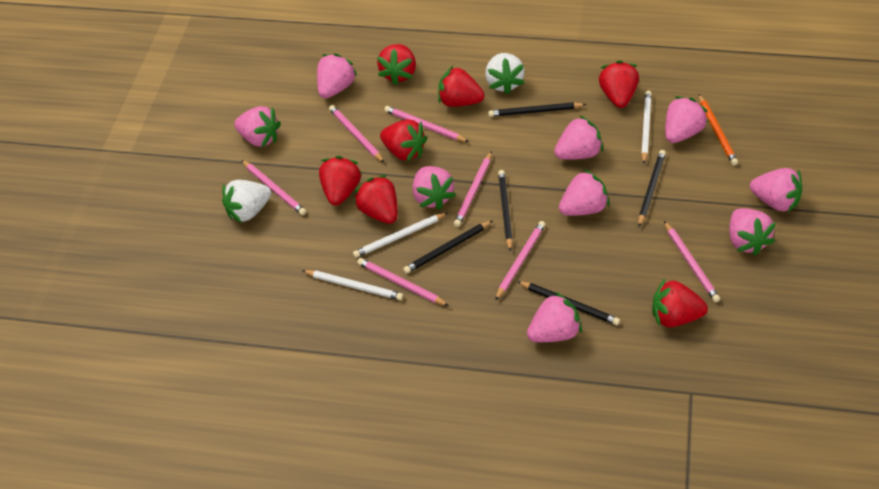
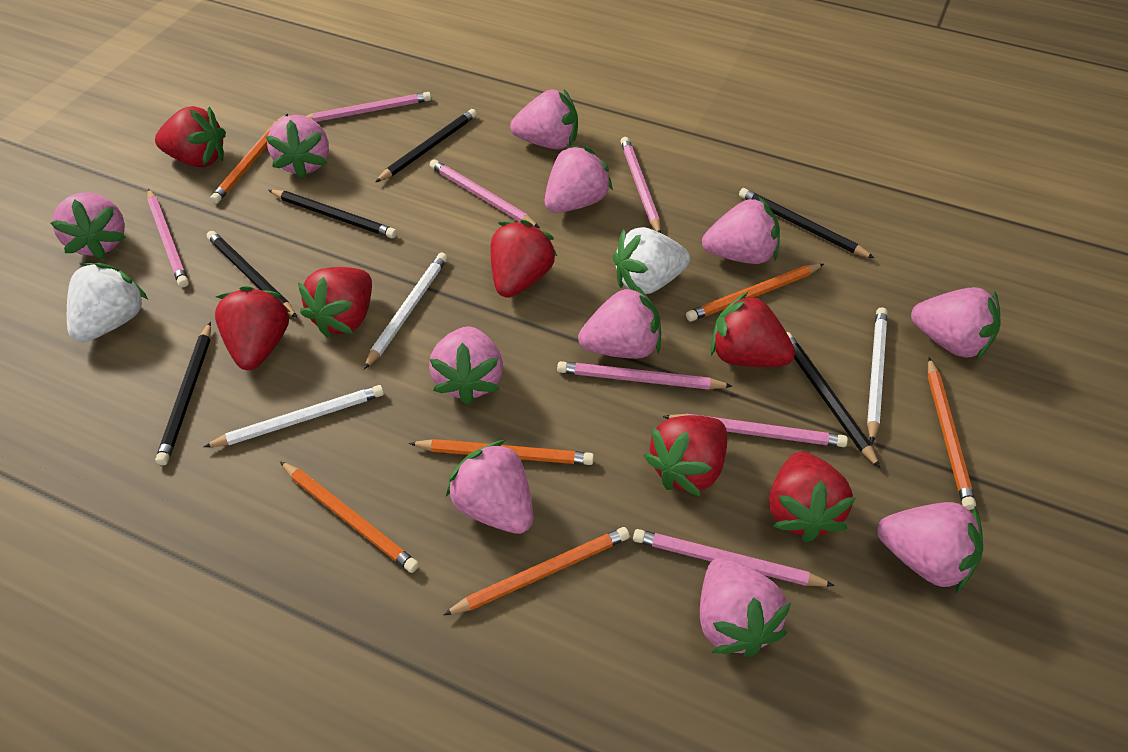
black pencil: [403,220,493,274] [488,102,586,117] [498,170,513,252] [517,281,620,325] [638,150,666,227] = 5 -> [155,322,211,465] [207,231,297,318] [268,190,397,238] [375,109,477,182] [739,188,874,258] [786,332,880,468] = 6
orange pencil: [699,94,738,166] = 1 -> [210,114,288,204] [280,461,419,573] [409,439,594,465] [443,527,630,615] [686,264,824,321] [928,357,976,510] = 6
pink strawberry: [234,106,281,147] [317,53,357,98] [413,166,456,210] [527,292,582,342] [554,116,603,160] [559,169,610,216] [665,96,708,143] [729,208,776,256] [750,168,802,212] = 9 -> [51,192,126,260] [266,115,329,179] [429,326,503,405] [446,440,533,534] [510,89,578,150] [545,145,613,213] [578,284,661,359] [700,557,791,657] [702,197,780,264] [877,502,983,593] [911,287,1001,360] = 11

